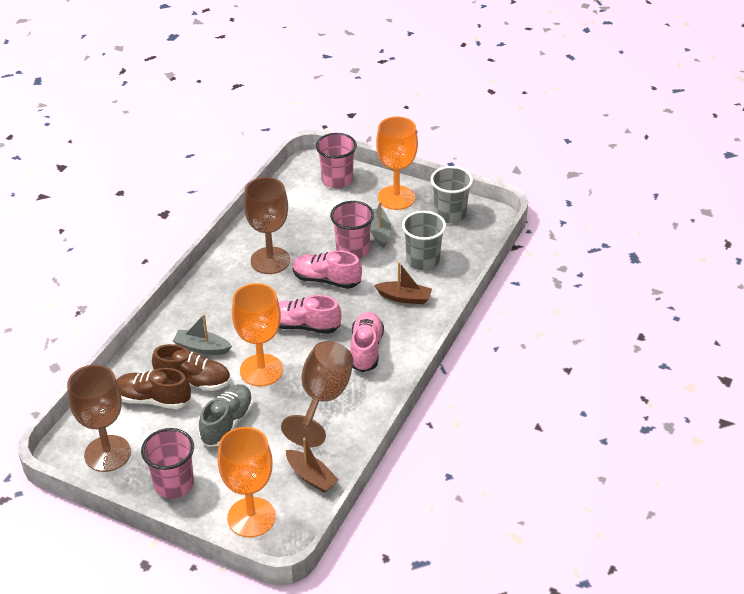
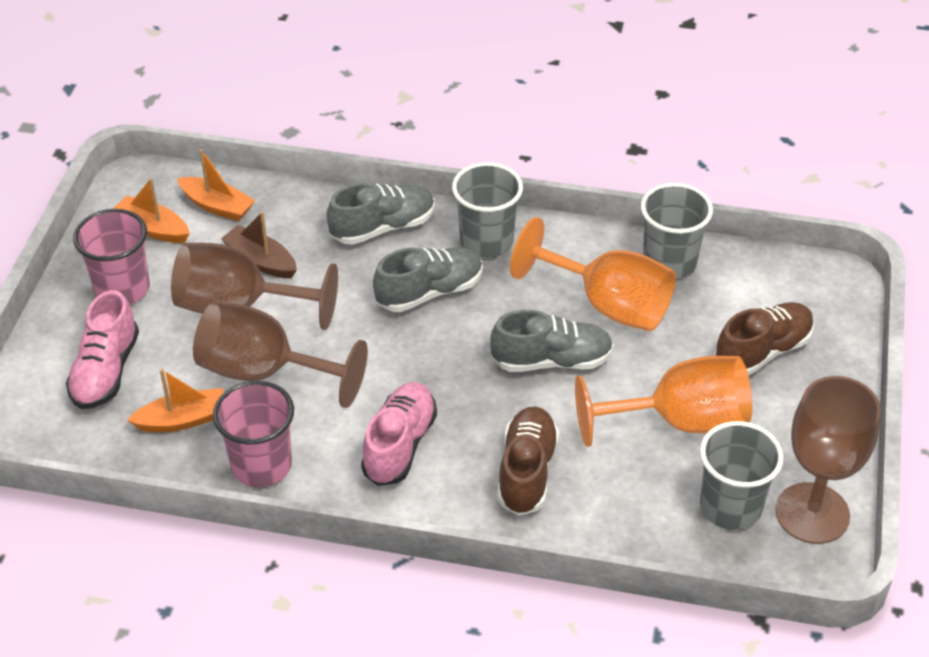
brown boat: [286,438,339,493] [374,262,432,304] = 2 -> [221,211,297,278] = 1
grey boat: [173,314,232,355] [370,201,391,248] = 2 -> none = 0
grey cup: [402,211,446,270] [431,166,473,223] = 2 -> [452,162,523,258] [641,183,713,279] [700,421,784,530] = 3
grey shoe: [199,384,253,447] = 1 -> [327,183,435,245] [373,247,483,312] [490,310,614,372] = 3
orange boat: none = 0 -> [113,178,190,243] [127,369,224,432] [177,149,255,221] = 3
orange goblet: [218,427,276,537] [232,283,283,386] [376,116,418,210] = 3 -> [510,217,676,331] [575,356,752,447] = 2
pink cup: [141,428,194,498] [316,133,357,188] [330,201,374,259] = 3 -> [73,209,150,305] [213,381,294,487] = 2
pink shoe: [279,295,341,334] [292,250,362,289] [350,312,384,372] = 3 -> [66,290,139,409] [361,382,437,486] = 2

